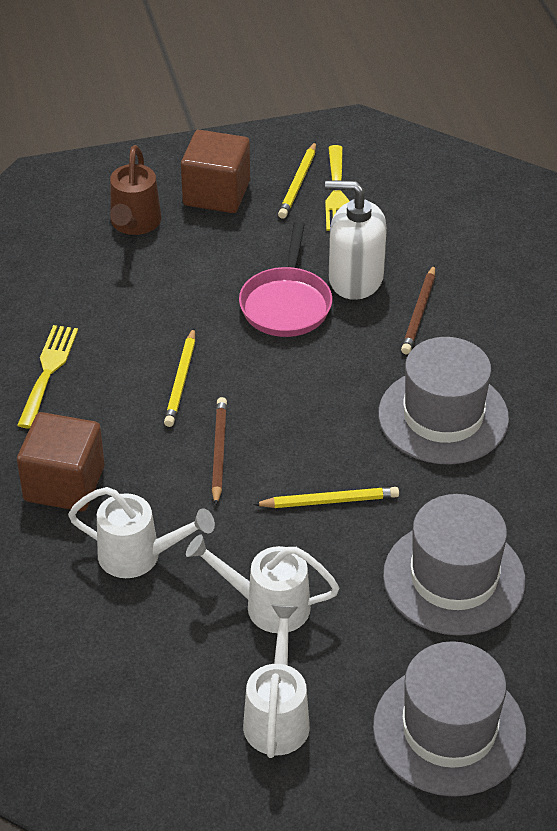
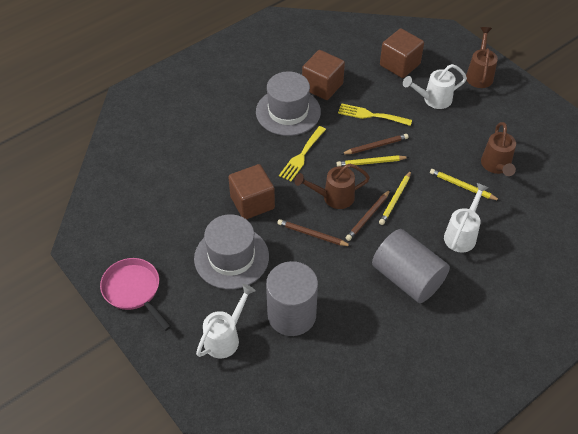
brown cube: [17,412,105,512] [181,130,250,213] = 2 -> [228,164,275,219] [302,50,345,100] [380,28,424,78] = 3
brown pencil: [212,397,227,506] [401,265,435,354] = 2 -> [277,219,351,246] [342,134,408,155] [346,190,390,241] = 3
brown watering can: [110,145,161,235] = 1 -> [295,164,370,209] [466,27,498,88] [481,122,516,176] = 3
grey cylinder: none = 0 -> [266,261,318,336] [372,229,450,303] = 2
grey hat: [373,641,526,797] [378,337,509,464] [383,494,526,636] = 3 -> [194,214,269,289] [256,71,321,136] = 2
white soap dispenser: [325,180,387,300] = 1 -> none = 0

